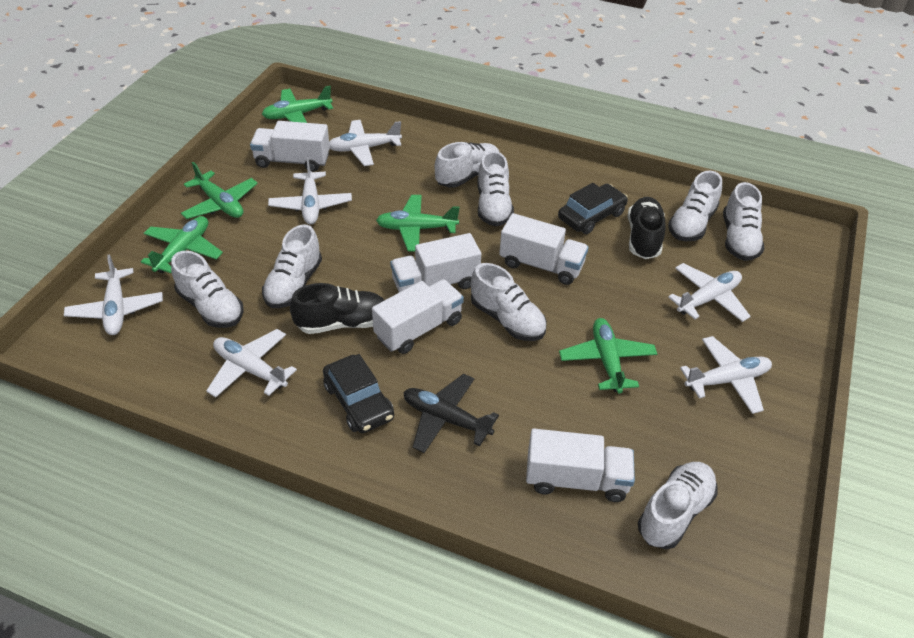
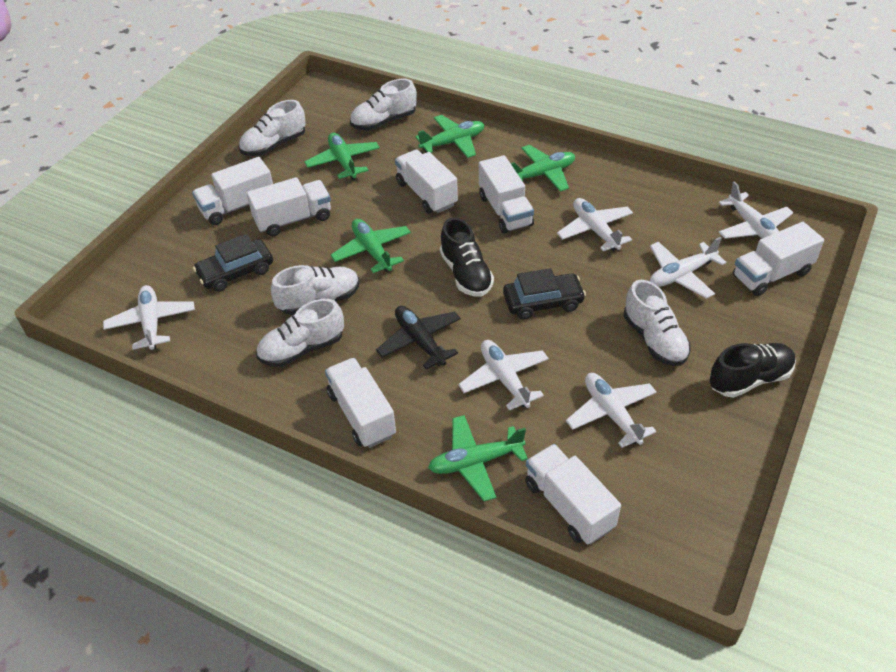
white shoe: [171,251,244,328] [262,225,322,308] [435,142,499,188] [471,263,547,341] [477,151,514,226] [638,462,717,549] [668,171,722,241] [723,182,765,261] = 8 -> [239,100,306,156] [256,299,344,367] [271,265,359,315] [350,79,417,130] [624,280,691,366] = 5
white truck: [250,121,330,172] [372,279,464,354] [390,233,481,292] [499,213,589,285] [526,429,635,502] = 5 -> [192,157,273,225] [247,177,331,237] [325,358,396,448] [395,150,458,213] [479,155,534,233] [525,444,621,544] [733,222,824,296] = 7

